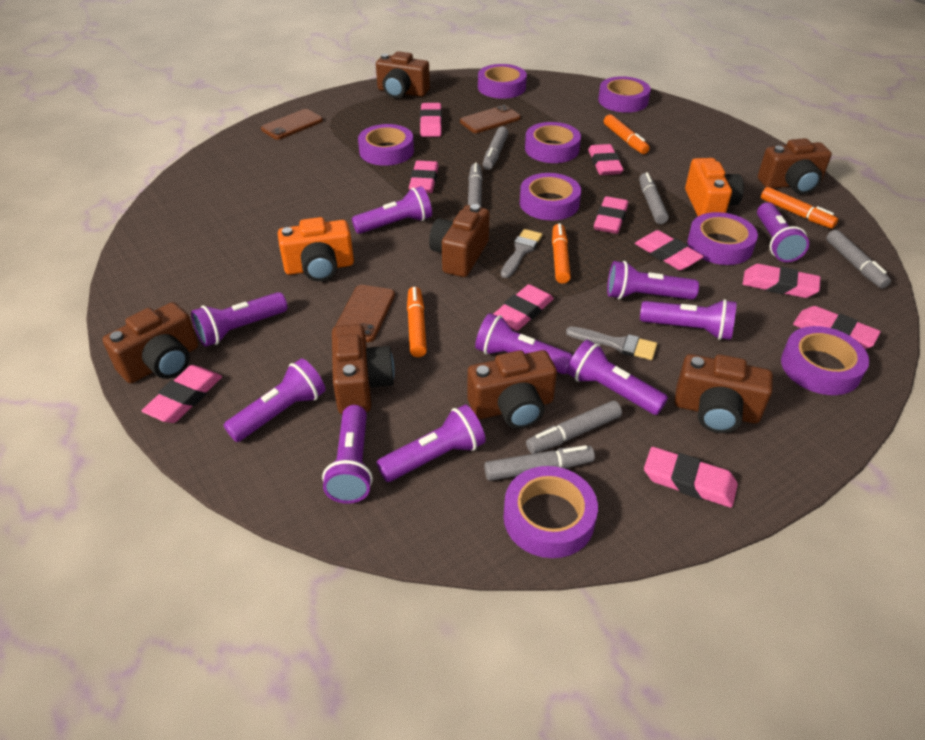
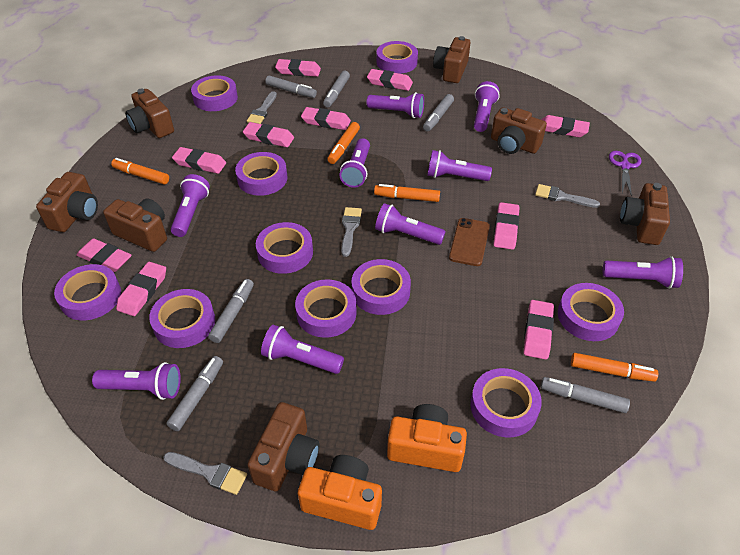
brown phone: [261,109,323,140] [335,285,395,342] [460,105,521,133] = 3 -> [449,218,490,266] = 1
grey brush: [501,229,543,278] [566,327,657,360] = 2 -> [164,452,247,495] [247,91,277,124] [341,207,362,257] [535,184,600,208] = 4
purple flashlight: [191,292,288,347] [224,358,325,442] [322,405,373,504] [352,186,432,234] [376,405,486,482] [475,313,573,374] [567,340,668,415] [607,261,699,300] [640,299,736,340] [757,202,809,262] = 10 -> [92,362,181,400] [171,174,210,237] [261,325,344,374] [339,138,370,188] [367,92,424,118] [375,203,446,245] [427,150,492,181] [474,81,500,132] [603,256,683,289] = 9
purple scissors: none = 0 -> [609,151,642,197] = 1
purple tape: [358,124,414,166] [478,64,527,99] [504,466,598,558] [520,173,581,220] [525,122,581,163] [598,76,651,113] [687,212,758,265] [781,326,869,395] = 8 -> [54,264,121,321] [149,289,215,348] [191,75,238,111] [235,152,287,196] [256,222,313,274] [295,279,357,338] [352,259,411,315] [376,41,418,74] [470,368,542,438] [558,283,624,341] = 10

